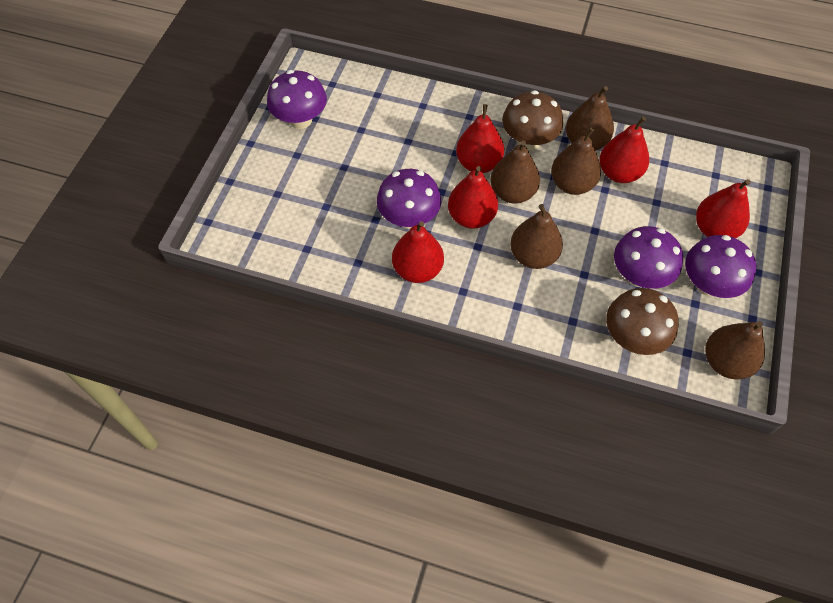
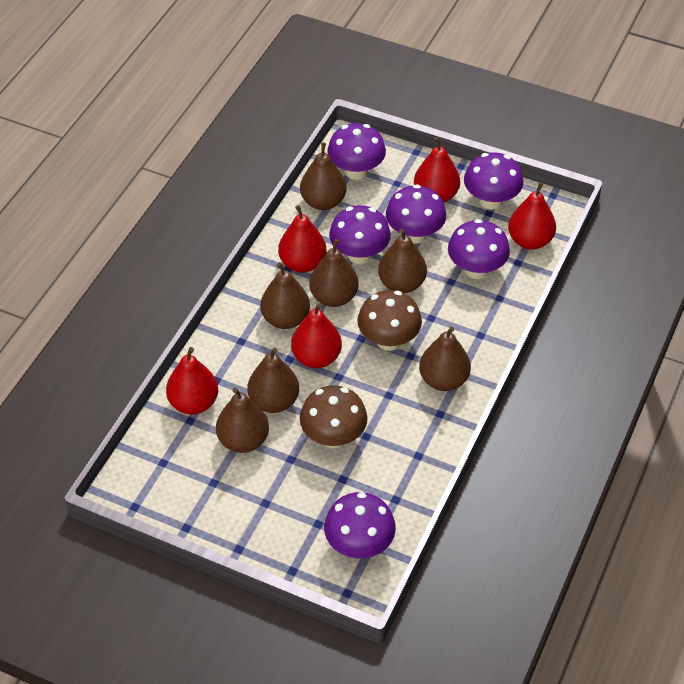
brown pear: [490,140,540,204] [510,204,563,269] [551,127,601,195] [566,86,614,151] [705,321,765,379] = 5 -> [216,388,269,453] [248,348,299,413] [260,262,310,329] [300,142,346,210] [309,239,359,307] [378,229,427,293] [419,327,471,391] = 7
purple mushroom: [267,70,327,129] [377,169,441,229] [614,226,683,289] [685,235,756,298] = 4 -> [324,492,396,558] [327,123,386,180] [329,205,391,264] [386,184,446,244] [448,219,510,279] [464,152,524,210] = 6

